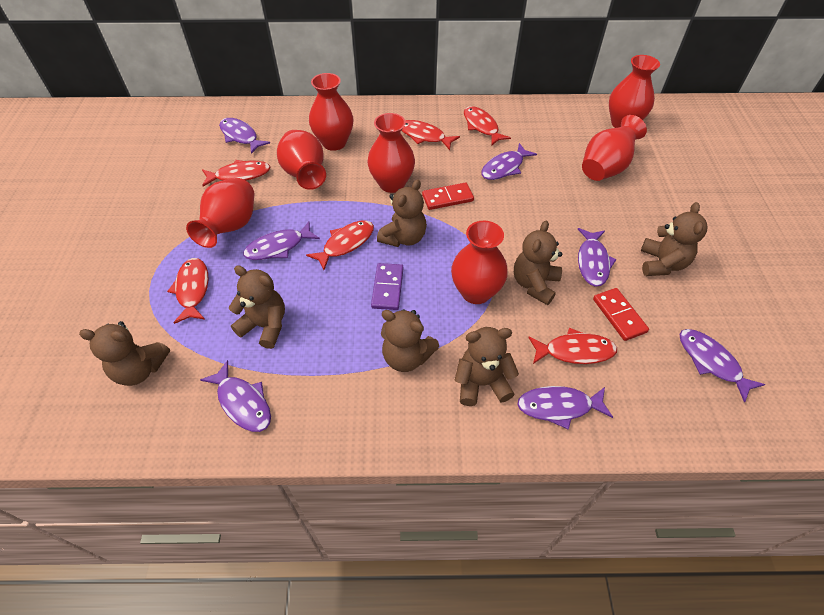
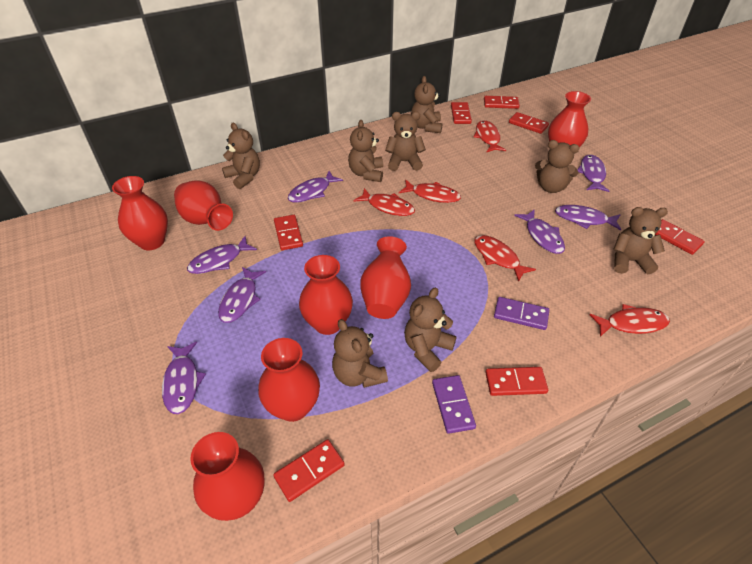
brown teddy bear: [79,321,170,386] [229,265,285,349] [377,179,427,247] [381,309,439,372] [455,327,519,406] [514,221,562,305] [641,202,707,276] = 7 -> [222,122,260,189] [332,319,388,388] [348,120,383,182] [385,112,426,171] [404,287,457,372] [411,76,442,133] [535,140,579,193] [613,207,668,274] = 8
purple domino: [371,263,403,310] = 1 -> [432,375,476,434] [494,297,549,330] = 2
red domino: [422,183,474,210] [593,288,649,341] = 2 -> [273,439,345,502] [274,215,303,250] [451,102,472,124] [484,96,520,109] [485,367,548,396] [509,112,549,134] [655,219,705,255] = 7
red fish: [167,258,209,324] [202,160,270,187] [306,221,374,270] [401,120,460,150] [464,106,511,146] [528,328,617,364] = 6 -> [353,188,415,216] [399,180,461,203] [474,120,506,153] [474,235,536,282] [590,304,670,337] = 5

